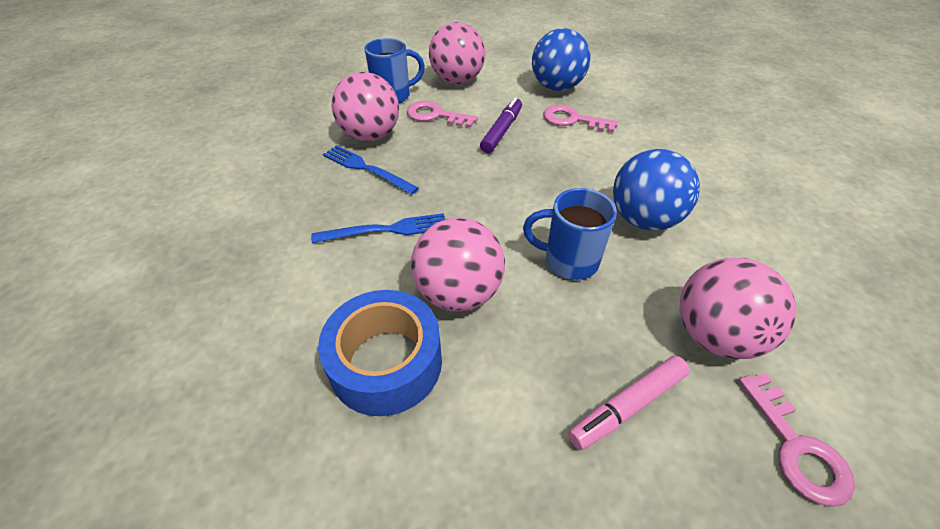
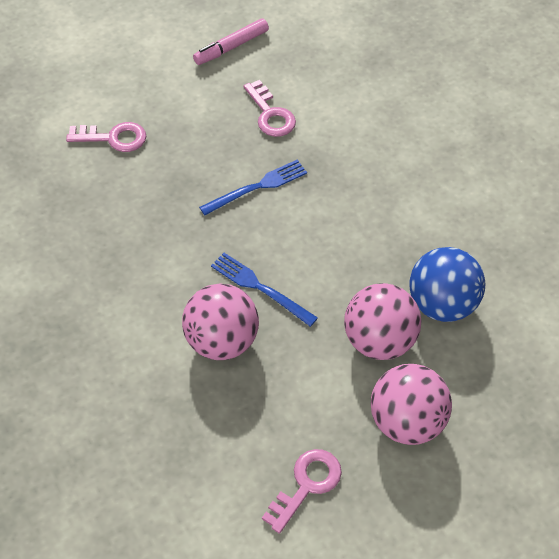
blue ball: [532,28,591,91] [613,149,700,230] = 2 -> [409,247,485,322] = 1
blue mug: [364,38,425,103] [523,188,617,280] = 2 -> none = 0
blue tape: [318,290,442,416] = 1 -> none = 0
pink ball: [332,72,399,142] [411,218,505,312] [429,22,485,84] [680,258,797,359] = 4 -> [182,283,259,360] [344,283,421,360] [371,364,452,445] = 3
purple marker: [480,97,522,153] = 1 -> none = 0

